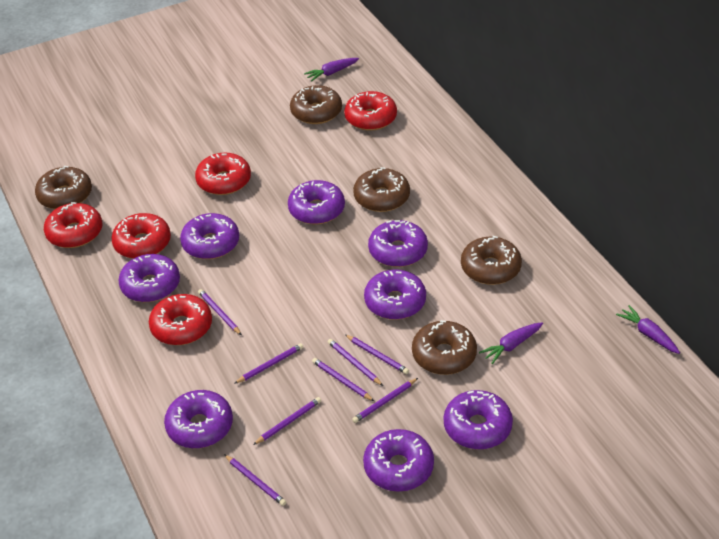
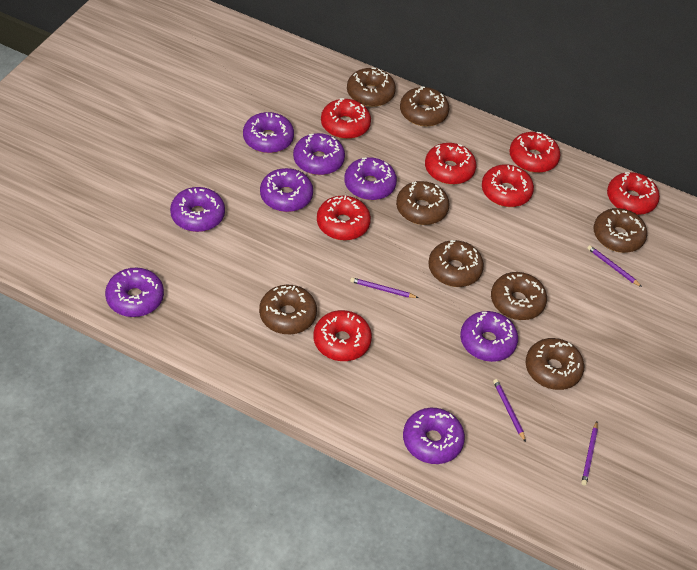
brown donut: [35,166,92,209] [290,85,342,124] [353,167,410,212] [412,320,477,375] [461,236,522,285] = 5 -> [259,285,317,334] [347,68,396,107] [396,181,449,225] [400,86,449,126] [428,240,484,287] [491,272,547,320] [525,338,584,390] [594,208,647,253] = 8
purple carrot: [304,58,359,82] [479,322,543,364] [616,305,680,354] = 3 -> none = 0
purple pencil: [198,289,242,335] [224,454,286,506] [234,343,303,384] [253,397,321,445] [312,358,374,401] [328,339,383,386] [345,335,409,374] [352,378,418,423] = 8 -> [350,277,418,298] [493,379,526,442] [581,421,598,486] [587,245,642,287] = 4
red donut: [44,202,102,248] [111,213,171,259] [149,294,212,345] [195,153,251,195] [344,91,397,131] = 5 -> [313,310,372,361] [317,196,371,241] [321,98,371,139] [425,143,476,185] [482,165,534,207] [509,132,561,173] [607,172,660,215] = 7

